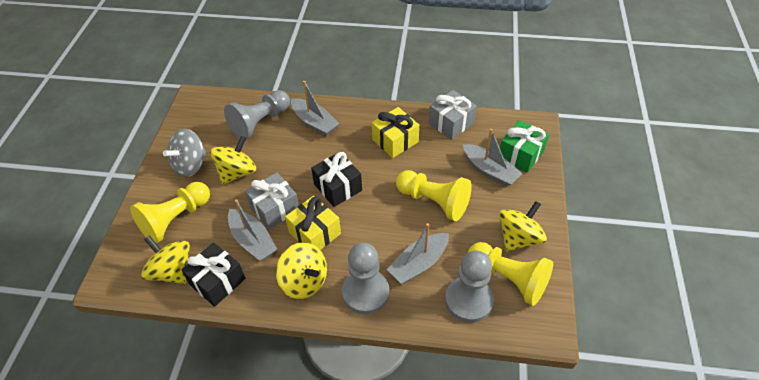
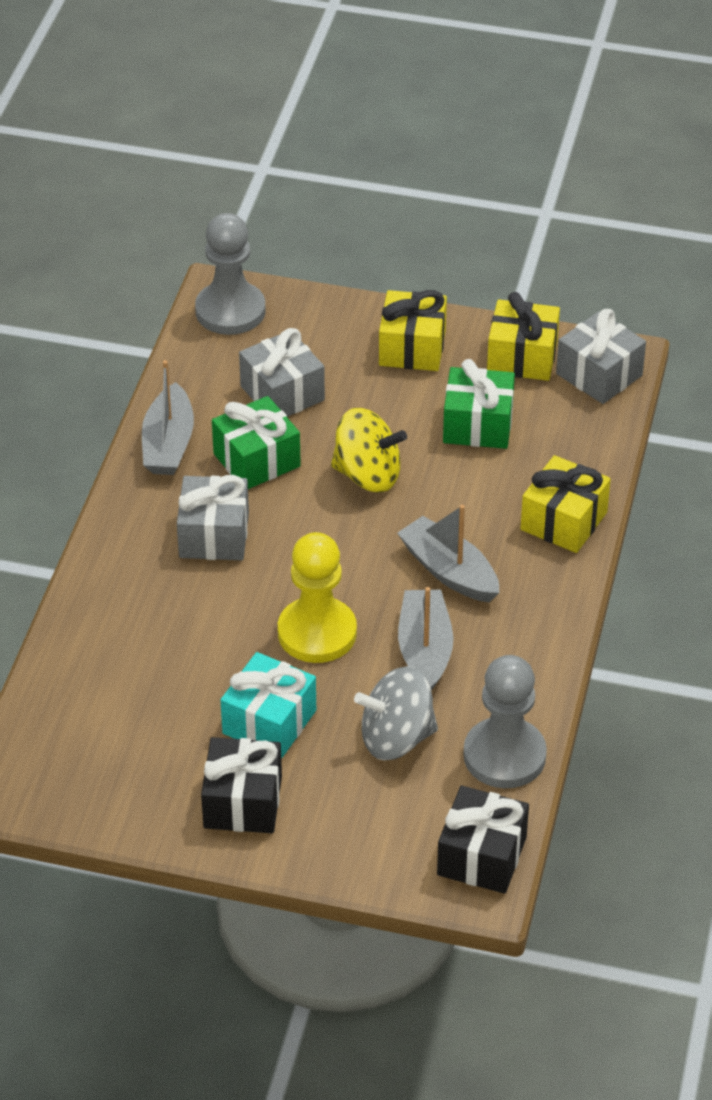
green gift: [500,120,549,173] = 1 -> [212,396,301,489] [443,359,515,449] = 2
grey boat: [228,200,277,261] [291,81,339,136] [387,223,449,284] [463,129,523,187] = 4 -> [142,360,194,475] [397,505,500,603] [398,587,453,691] = 3
grey gift: [245,172,299,229] [429,90,477,140] = 2 -> [177,475,249,560] [239,328,325,417] [556,309,646,404] = 3
grey pawn: [224,90,290,140] [342,243,389,314] [445,251,494,323] = 3 -> [195,213,266,335] [463,655,547,788] = 2
turquoise gift: none = 0 -> [221,652,316,758] = 1
yellow gift: [285,196,341,250] [372,107,419,158] = 2 -> [379,290,447,371] [487,292,560,381] [520,455,611,553] = 3
yellow pawn: [130,182,210,244] [396,170,472,221] [468,242,553,306] = 3 -> [278,532,357,663] = 1
yellow spinning top: [141,235,190,284] [210,136,256,185] [276,242,327,299] [499,201,547,251] = 4 -> [331,408,407,493] = 1

